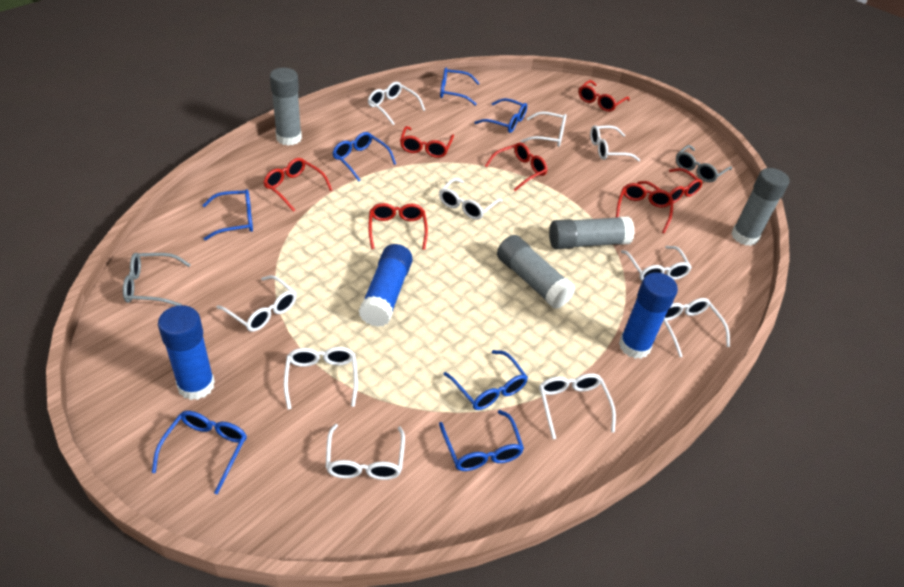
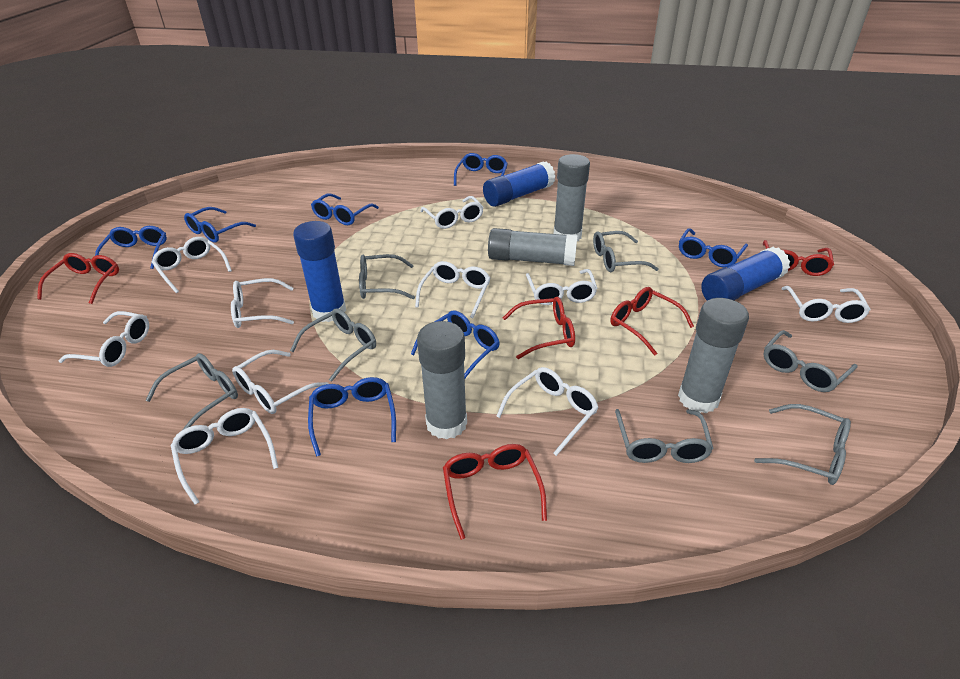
grey glasses: [123,253,191,306] [676,145,732,182] = 2 -> [146,353,238,430] [290,309,376,382] [359,254,415,299] [593,231,658,272] [615,409,714,463] [754,404,851,485] [763,330,857,392] = 7
red glasses: [263,158,332,212] [368,203,428,250] [400,126,454,158] [485,142,547,191] [579,80,630,112] [616,183,674,234] [638,168,703,203] = 7 -> [37,253,119,304] [443,444,547,540] [503,297,575,359] [610,287,694,356] [763,240,834,276] = 5

